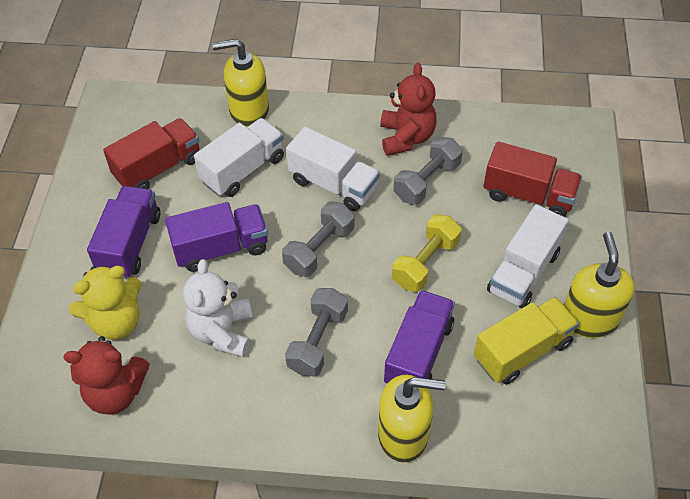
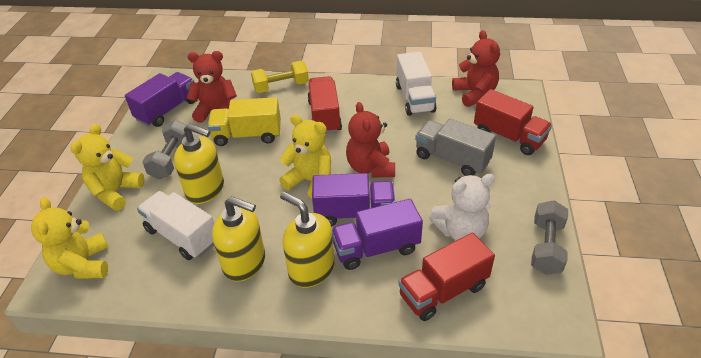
grey dumbbell: [282,202,354,277] [285,288,348,377] [393,137,463,205] = 3 -> [142,120,187,179] [531,200,568,275] = 2
grey truck: none = 0 -> [415,119,496,176] = 1
red teddy bear: [64,336,150,415] [380,63,437,156] = 2 -> [187,51,237,123] [346,102,395,177] [452,30,500,107] = 3
red truck: [103,118,199,189] [483,141,582,217] = 2 -> [307,76,342,134] [398,233,495,321] [474,89,552,155] = 3
white truck: [194,118,284,197] [286,127,380,211] [487,204,569,309] = 3 -> [137,191,214,260] [396,52,436,116] = 2
yellow teddy bear: [69,265,141,340] = 1 -> [31,197,108,279] [70,124,145,211] [279,115,331,198] = 3

